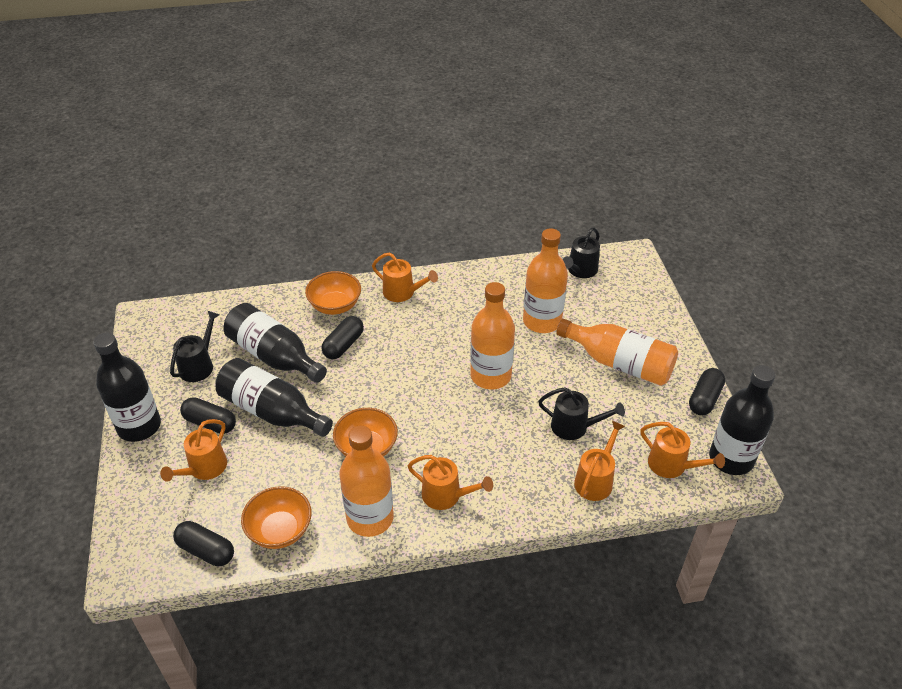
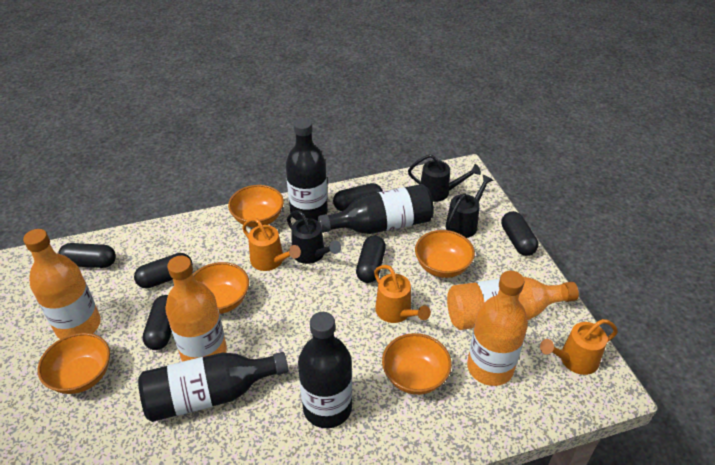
black capsule: [173,521,234,566] [180,397,236,434] [321,316,364,359] [689,368,725,415] = 4 -> [58,243,116,268] [134,253,192,288] [143,295,172,350] [333,183,383,211] [356,236,386,283] [502,211,538,256] = 6
orange bowl: [241,486,312,549] [305,271,361,315] [333,408,398,457] = 3 -> [38,333,110,394] [193,262,249,314] [228,185,284,227] [382,333,452,395] [415,230,475,278] = 5
orange watering can: [160,419,227,482] [372,252,438,302] [408,455,493,510] [574,421,625,501] [640,422,725,478] = 5 -> [242,218,301,271] [374,265,431,323] [540,319,618,375] = 3

